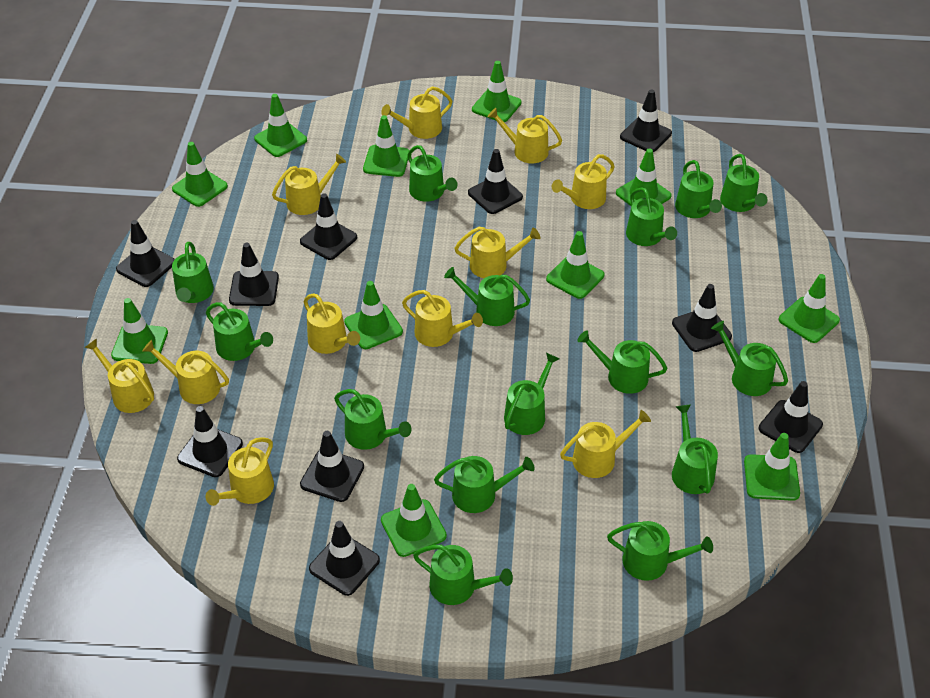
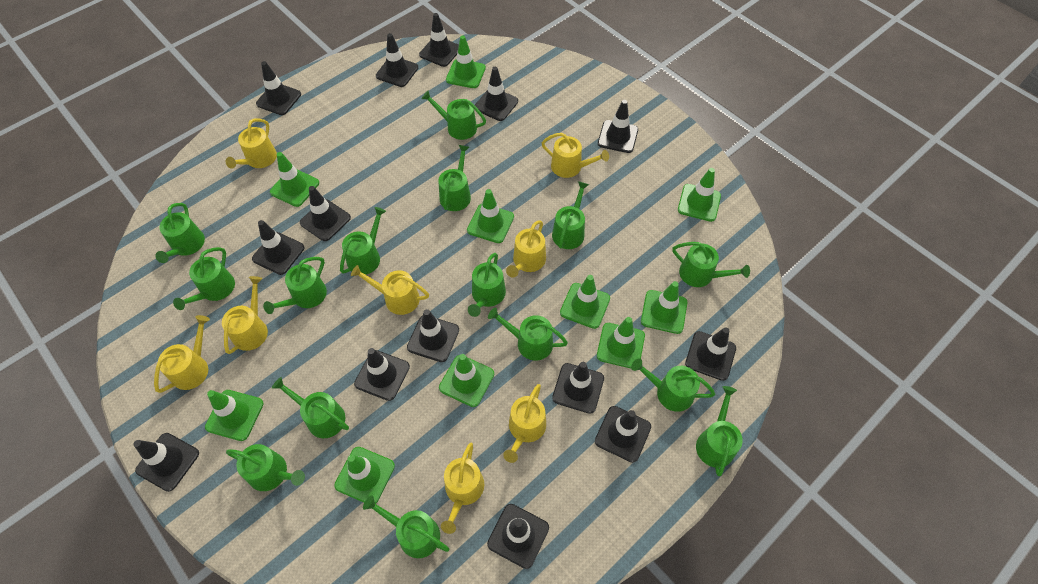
black traffic cone: [116,220,175,287] [177,406,243,477] [229,243,279,306] [300,193,357,260] [300,431,364,502] [309,521,380,596] [468,149,523,214] [620,89,672,152] [672,284,732,352] [758,381,823,453] = 10 -> [133,433,199,492] [252,220,305,275] [256,61,301,115] [300,186,351,241] [354,348,410,401] [376,33,418,87] [407,309,459,362] [419,13,459,67] [475,67,518,121] [487,504,549,569] [552,362,604,414] [595,406,651,463] [598,100,638,153] [685,327,736,381] = 14
green traffic cone: [111,298,168,364] [172,142,228,207] [254,94,307,157] [344,281,403,349] [363,115,409,177] [381,484,447,557] [472,61,522,122] [546,231,604,299] [616,148,672,207] [744,433,800,501] [779,274,840,343] = 11 -> [205,390,264,441] [270,152,319,207] [334,447,395,504] [439,354,494,407] [446,36,486,88] [467,189,514,243] [560,275,610,329] [597,317,645,368] [641,281,687,334] [678,168,721,222] = 10
yellow watering can: [84,338,154,413] [142,340,229,404] [206,437,274,506] [272,154,346,215] [304,293,360,354] [381,86,452,139] [402,290,483,347] [454,227,540,278] [488,108,562,163] [552,154,615,209] [560,410,651,478] = 11 -> [154,315,210,393] [222,276,268,354] [226,118,277,169] [351,265,429,315] [441,443,484,534] [503,384,546,463] [506,220,546,278] [542,133,609,178] = 8

